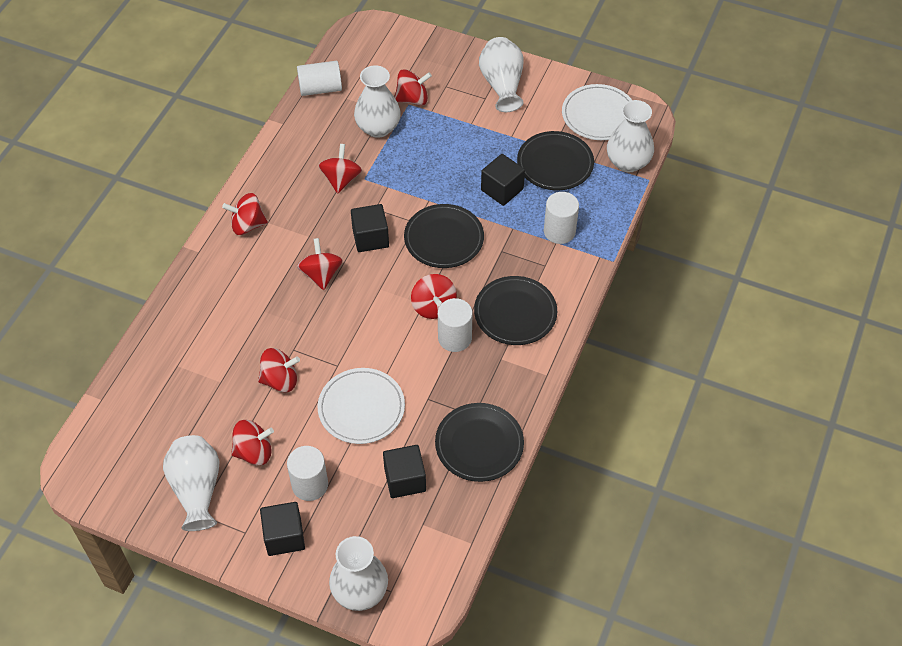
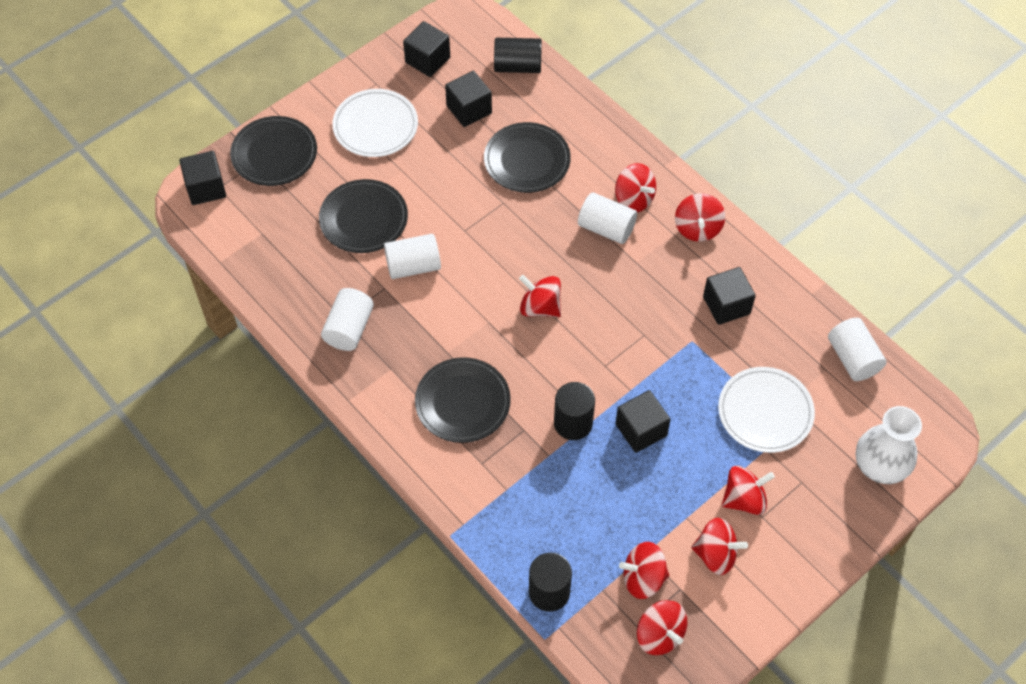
black cube: [260,502,305,556] [351,204,389,252] [383,445,426,498] [481,154,525,206] = 4 -> [179,151,226,205] [403,21,450,77] [445,71,492,127] [615,390,671,453] [703,267,756,325] = 5
black cylinder: none = 0 -> [494,38,542,73] [529,553,572,612] [554,382,595,440] = 3
white vase: [163,435,220,531] [329,536,388,611] [354,65,401,138] [479,37,524,112] [607,100,654,172] = 5 -> [856,406,922,484] = 1

